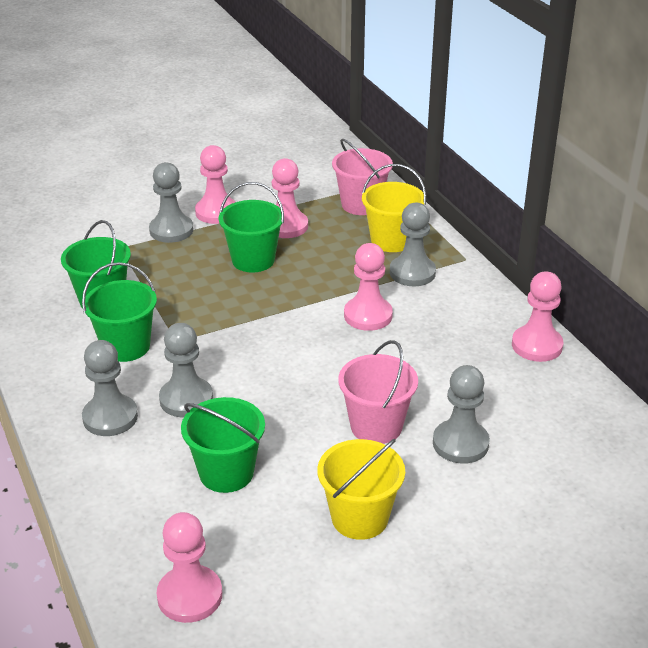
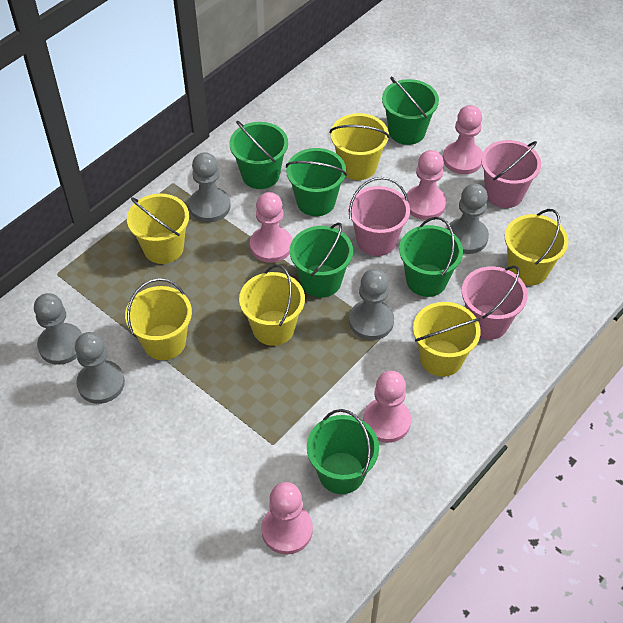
green bucket: [61,220,131,309] [82,262,157,362] [181,397,265,493] [219,182,284,272] = 4 -> [229,121,288,189] [286,148,347,216] [290,222,353,298] [307,409,379,494] [382,76,439,145] [399,217,463,297] = 6
pink bucket: [332,138,393,215] [338,340,418,444] = 2 -> [348,177,410,256] [462,265,528,340] [481,140,541,208] = 3
yellow bucket: [317,439,405,540] [362,164,426,252] = 2 -> [125,278,192,360] [127,193,189,264] [239,264,305,346] [329,113,390,180] [413,302,481,377] [505,209,569,286] = 6

